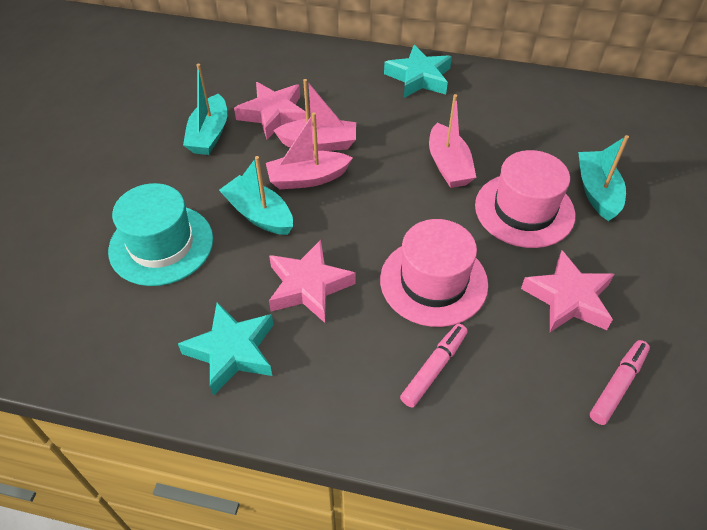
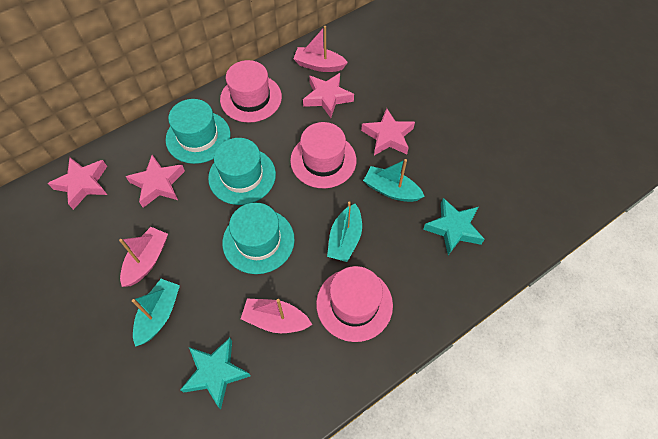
pink hat: [380,219,488,327] [475,150,575,248] = 2 -> [220,60,282,123] [290,122,356,188] [316,266,393,342] = 3
pink marker: [400,324,468,408] [590,340,650,425] = 2 -> none = 0
pink star: [234,82,306,140] [269,240,355,323] [521,251,614,332] = 3 -> [48,157,107,210] [125,155,185,208] [303,73,354,118] [361,108,415,155] = 4
turquoise hat: [108,183,213,286] = 1 -> [166,99,230,164] [208,138,276,205] [222,203,295,274] = 3

